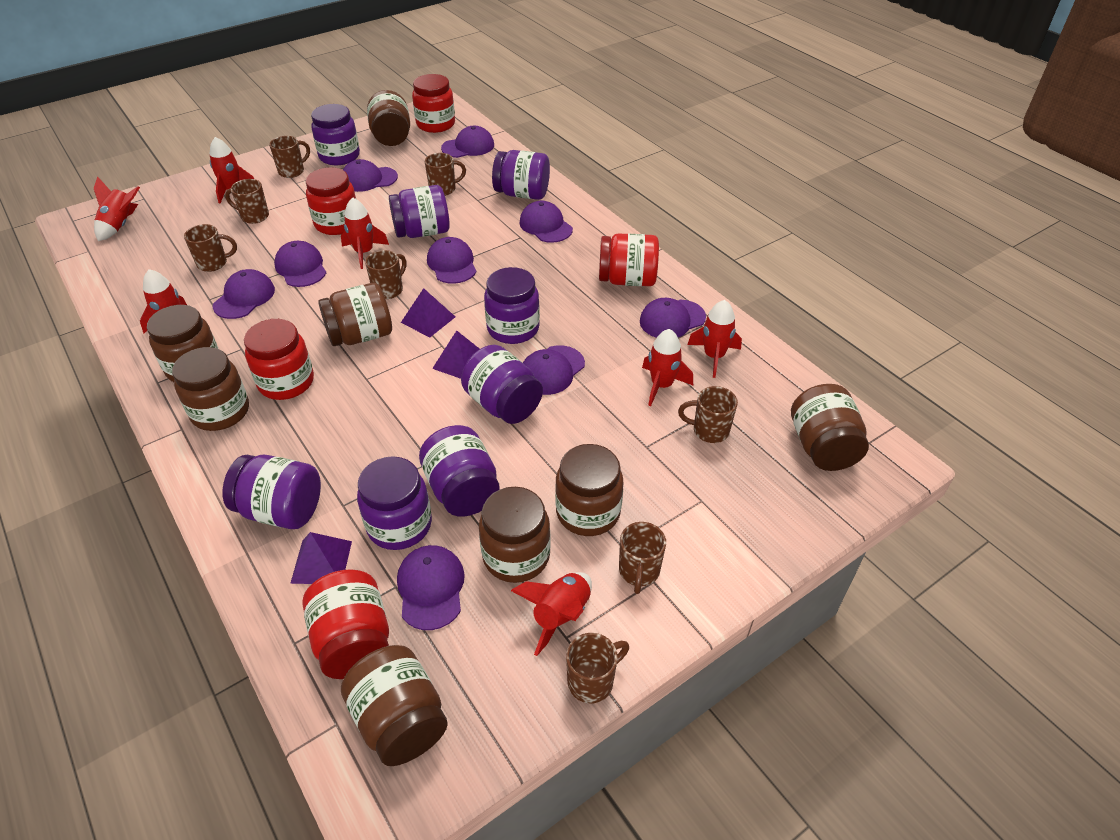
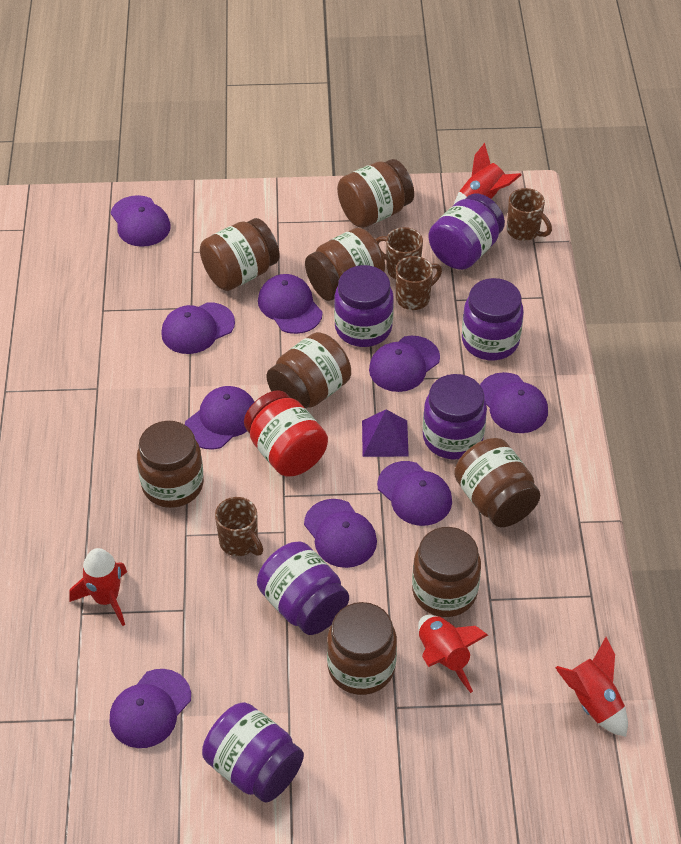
brown mug: [184,224,237,272] [225,179,269,224] [269,136,310,178] [365,250,407,299] [425,153,466,196] [566,633,629,703] [619,522,666,594] [678,386,738,443] = 8 -> [215,497,263,556] [375,227,423,279] [396,256,442,310] [507,188,552,241] = 4
purple jar: [223,455,321,529] [311,104,360,165] [357,456,432,550] [389,185,450,238] [419,425,500,517] [461,345,543,424] [484,267,540,344] [492,150,550,200] = 8 -> [202,702,304,802] [257,541,349,635] [334,265,394,347] [423,374,487,459] [428,194,505,270] [462,278,524,360] = 6
purple pyramid: [290,532,352,584] [401,288,455,338] [432,330,479,379] = 3 -> [362,409,409,457] = 1
red jar: [244,319,314,400] [303,569,389,679] [306,167,356,235] [412,74,455,133] [599,233,659,286] = 5 -> [244,390,328,476] = 1
red rocket: [94,176,140,241] [140,269,187,334] [209,137,254,204] [341,198,389,269] [511,572,592,656] [642,329,693,406] [687,300,742,378] = 7 -> [70,548,127,626] [418,615,488,693] [454,143,521,204] [555,637,628,737] = 4

